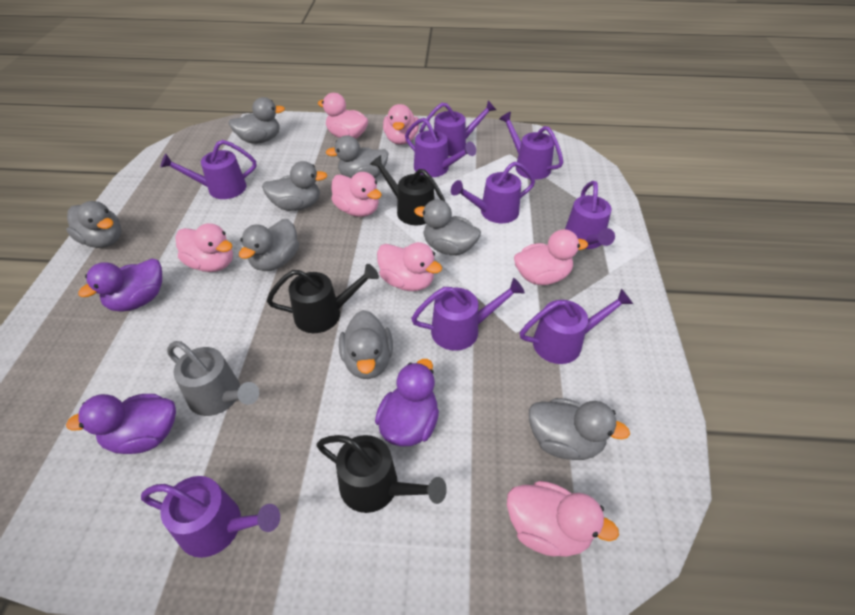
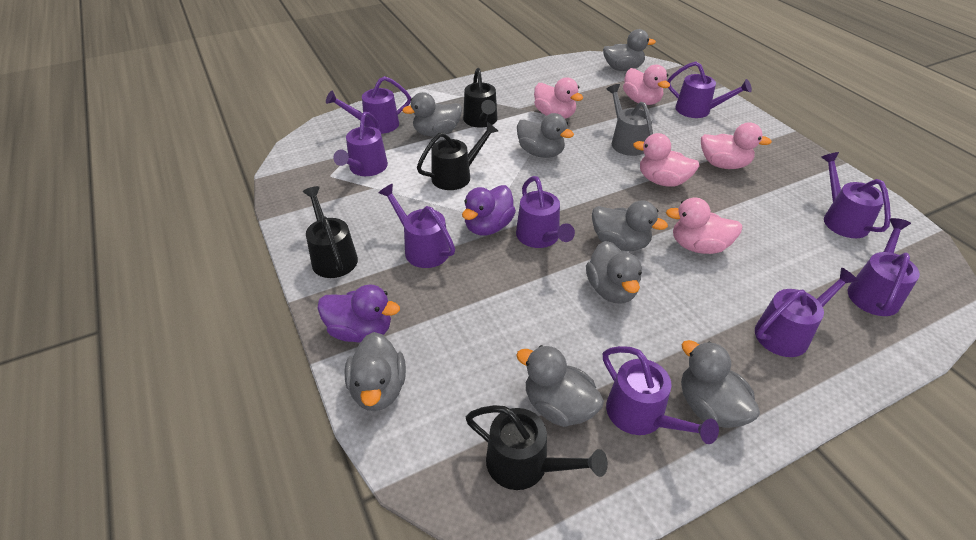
black watering can: [267,264,379,333] [316,435,447,513] [370,155,445,225] = 3 -> [303,186,358,278] [417,121,498,190] [463,68,498,128] [466,405,608,490] = 4
pink duck: [175,223,233,272] [318,93,368,139] [331,172,382,217] [377,242,442,291] [383,104,419,145] [507,481,619,557] [514,229,588,285] = 7 -> [534,78,583,119] [623,65,670,105] [633,133,700,187] [666,197,743,254] [701,122,772,169] = 5
purple duck: [66,394,176,454] [78,258,162,312] [375,359,439,447] = 3 -> [317,284,400,343] [462,185,516,235] = 2

